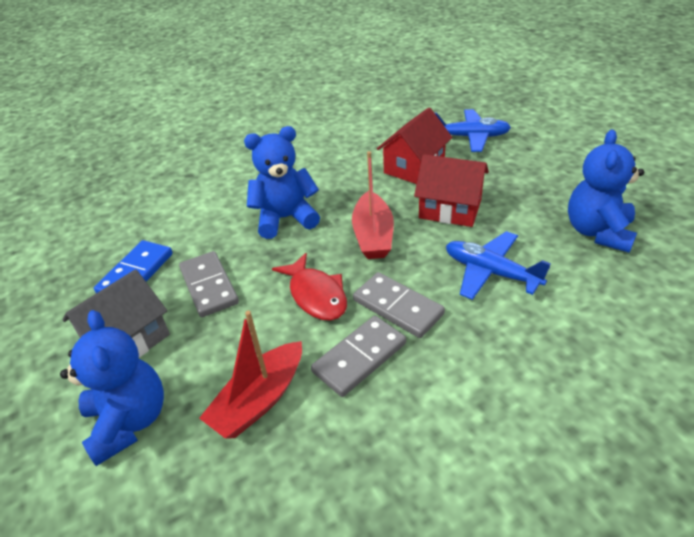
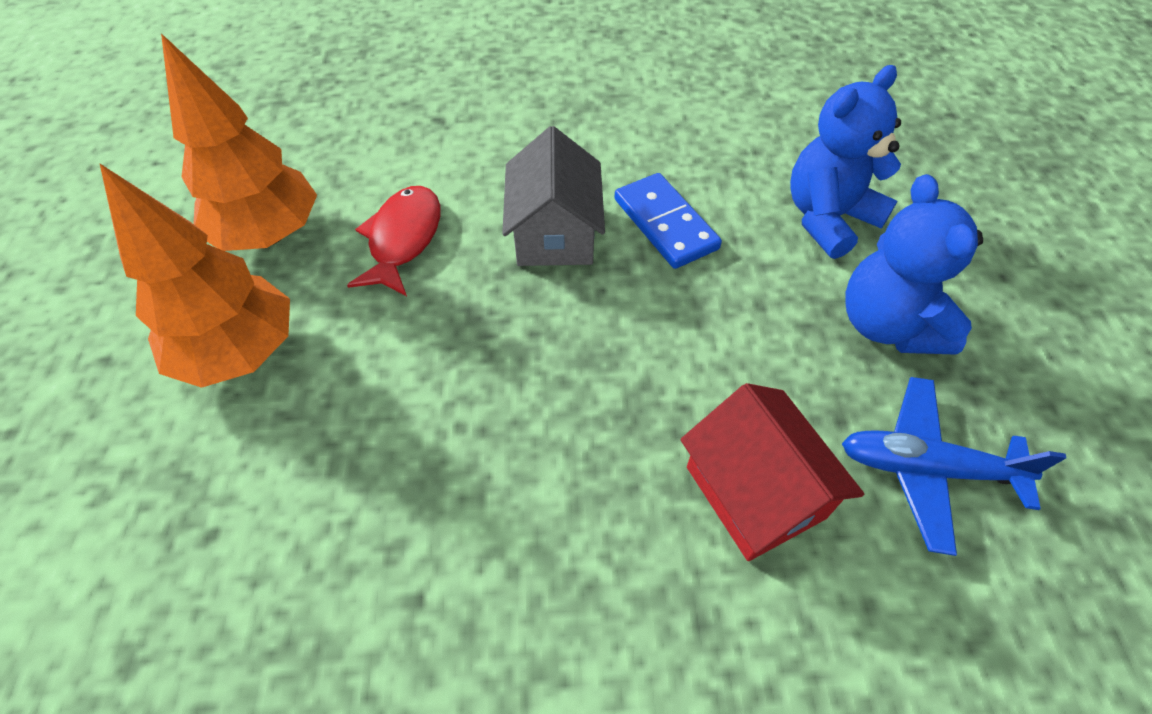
blue plane: [435,109,511,152] [446,231,551,300] = 2 -> [842,377,1066,556] = 1
blue teddy bear: [60,310,164,466] [244,126,320,239] [568,130,644,253] = 3 -> [790,65,901,259] [845,174,983,355] = 2
grey domino: [179,251,239,317] [311,316,406,397] [353,272,445,338] = 3 -> none = 0
orange tree: none = 0 -> [99,163,290,388] [161,33,317,251] = 2
red boat: [199,311,302,438] [352,151,394,259] = 2 -> none = 0
red house: [377,108,452,184] [414,154,489,227] = 2 -> [681,383,864,561] = 1

